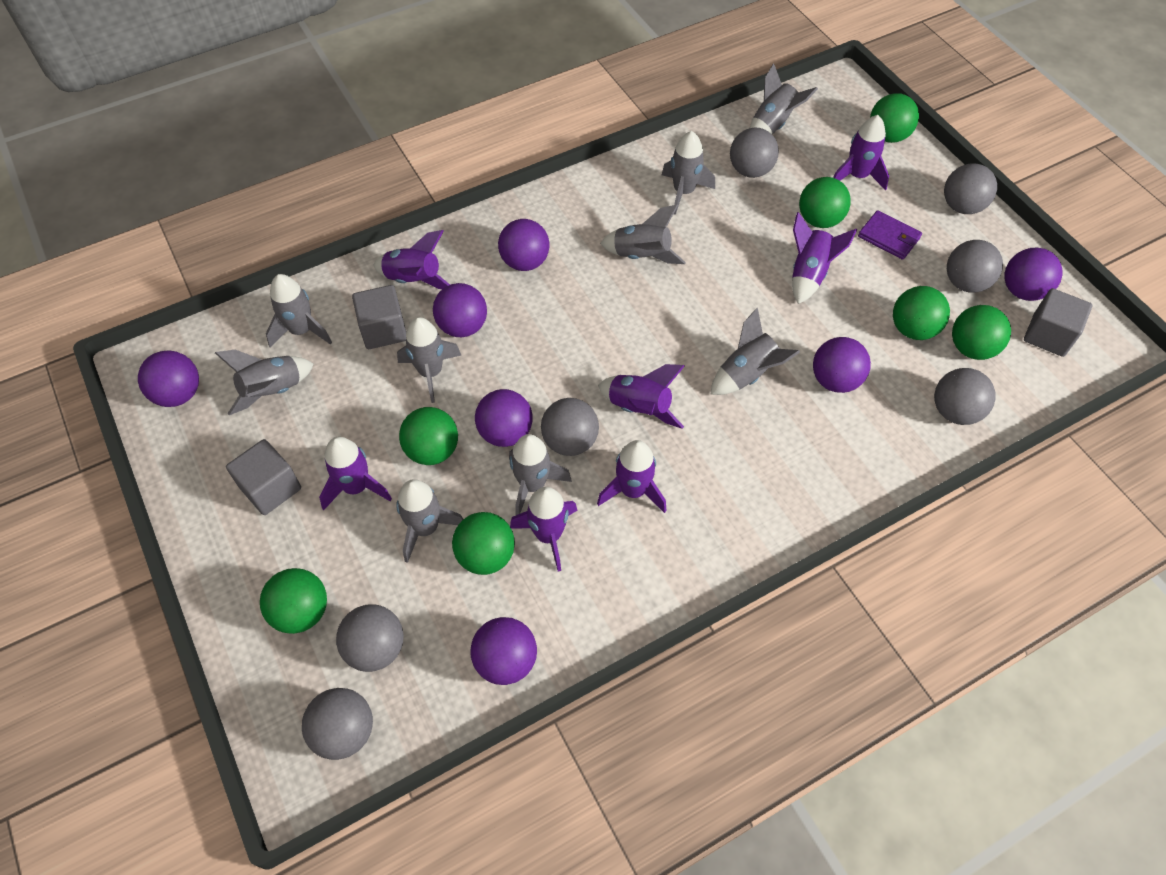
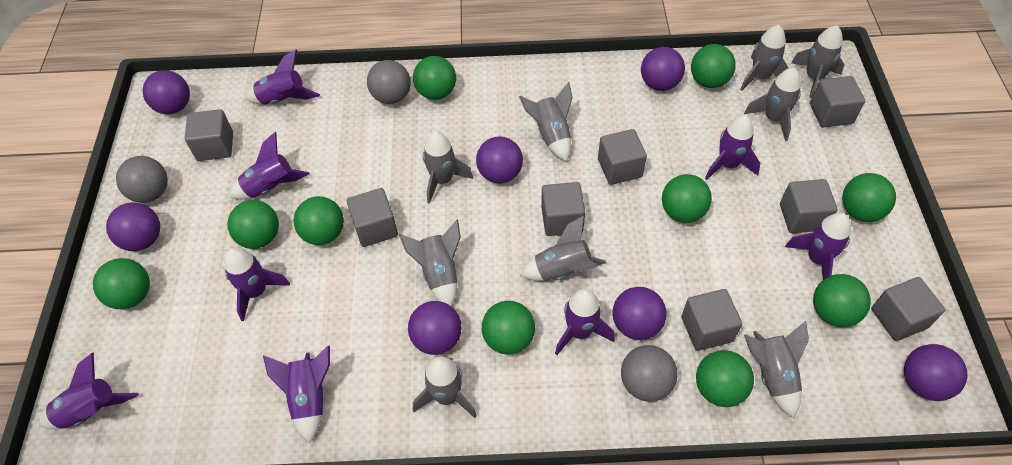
green ball: [260,568,327,634] [399,407,458,465] [452,512,515,575] [799,177,851,228] [870,93,919,143] [893,286,950,340] [952,305,1011,360] = 7 -> [93,258,150,309] [228,200,279,249] [294,196,344,245] [413,56,456,100] [482,301,535,355] [662,174,712,223] [691,44,736,88] [696,350,754,407] [813,274,871,327] [842,173,896,222] = 10
grey ball: [302,688,373,760] [336,604,403,672] [541,398,599,456] [730,127,779,178] [934,368,996,425] [944,164,997,214] [947,240,1003,293] = 7 -> [116,156,168,203] [367,60,411,104] [621,345,678,402] = 3
grey cube: [226,439,301,515] [352,285,406,349] [1024,288,1092,357] = 3 -> [185,109,233,161] [347,188,398,247] [541,182,585,236] [598,129,647,185] [681,289,742,351] [780,179,838,233] [810,76,865,128] [871,277,945,341] = 8
purple rocket: [319,437,392,510] [373,230,450,289] [510,487,578,571] [597,440,667,513] [598,364,685,429] [792,212,857,304] [833,115,889,191] = 7 -> [40,352,139,429] [224,247,290,321] [230,132,310,200] [245,50,320,104] [263,346,330,443] [555,289,615,355] [705,115,760,180] [785,213,851,280] = 8
purple wallet: [858,210,922,260] = 1 -> none = 0

